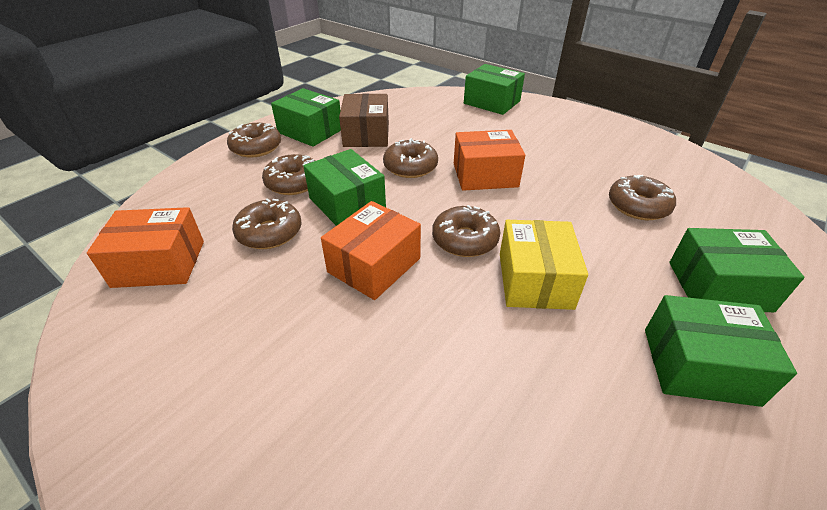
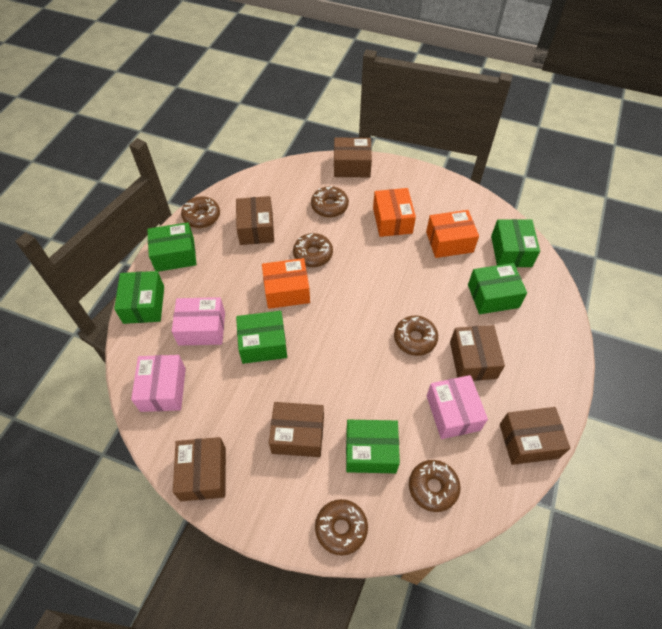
brown box: [339,94,389,147] = 1 -> [173,437,226,501] [236,196,274,245] [269,402,324,457] [334,138,372,177] [450,325,505,381] [500,407,570,465] = 6
green box: [271,88,341,147] [303,149,386,226] [464,64,525,115] [645,295,797,407] [669,228,805,312] = 5 -> [114,271,164,324] [147,222,197,272] [236,311,287,364] [346,420,400,473] [468,263,527,314] [491,219,540,267] = 6
pink box: none = 0 -> [131,355,186,412] [172,297,225,346] [427,375,488,439] = 3
yellow box: [500,220,588,310] = 1 -> none = 0

